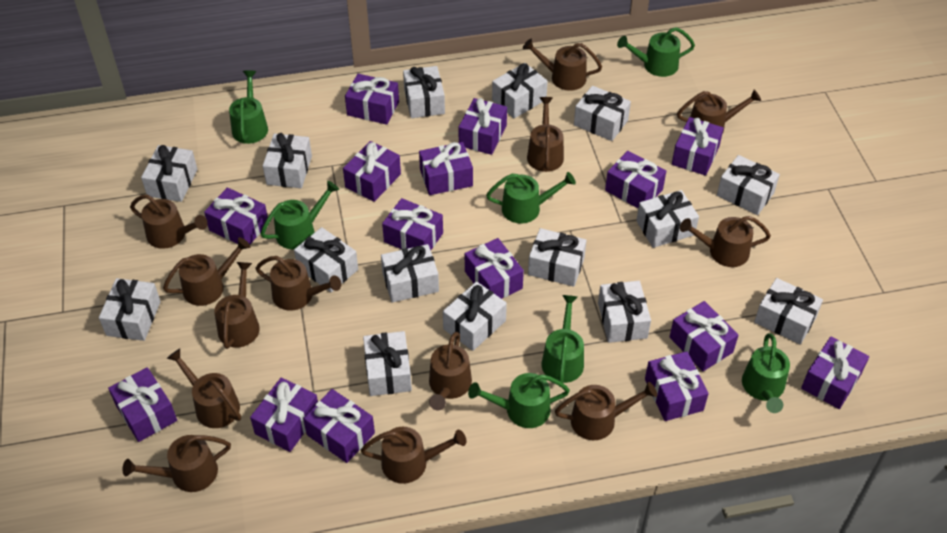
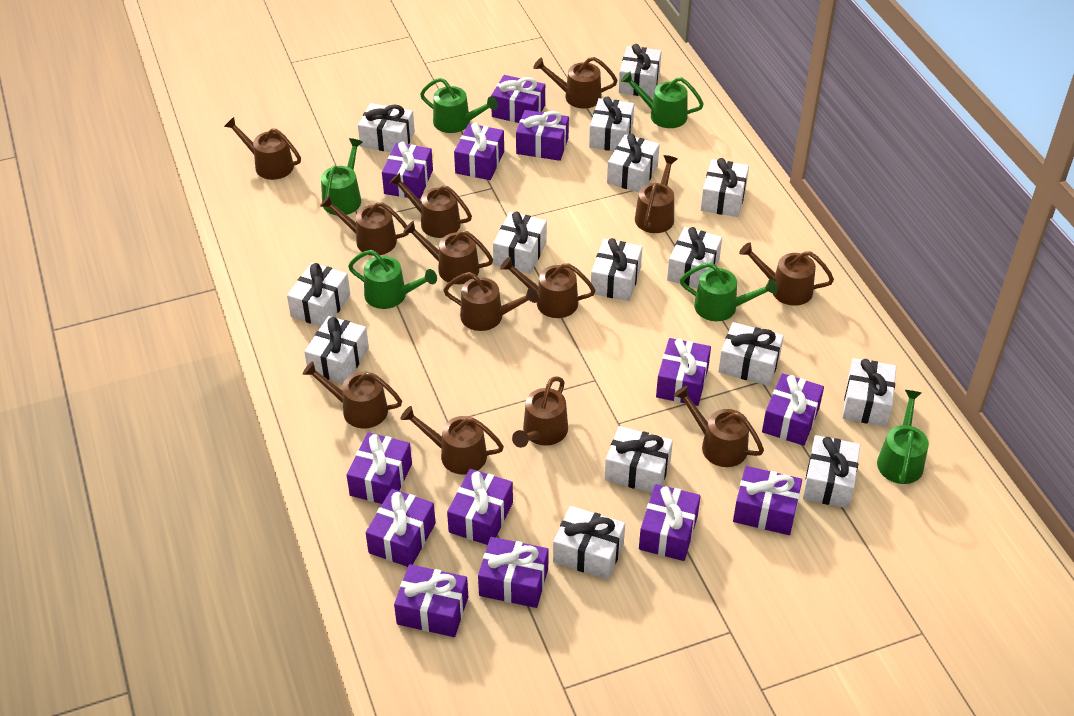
green watering can: [229,70,268,144] [261,181,339,249] [468,373,570,428] [486,172,576,223] [542,295,584,383] [617,27,695,77] [742,333,790,413] = 7 -> [321,138,363,215] [348,250,437,309] [420,78,498,133] [621,71,704,128] [680,263,778,321] [877,390,929,484] = 6
purple gift: [108,367,177,442] [204,187,268,244] [250,377,318,452] [303,389,375,463] [343,141,401,202] [345,74,399,125] [382,198,443,250] [419,142,473,195] [458,98,507,155] [465,238,524,299] [605,151,666,208] [645,351,709,421] [670,301,739,371] [672,117,724,176] [801,337,869,409] = 15 -> [347,432,412,504] [366,489,436,567] [382,141,433,200] [394,564,468,637] [447,469,513,545] [454,122,504,180] [478,537,549,608] [491,75,545,123] [516,110,569,161] [639,484,701,561] [656,338,711,406] [733,466,802,535] [762,373,824,446] = 13

